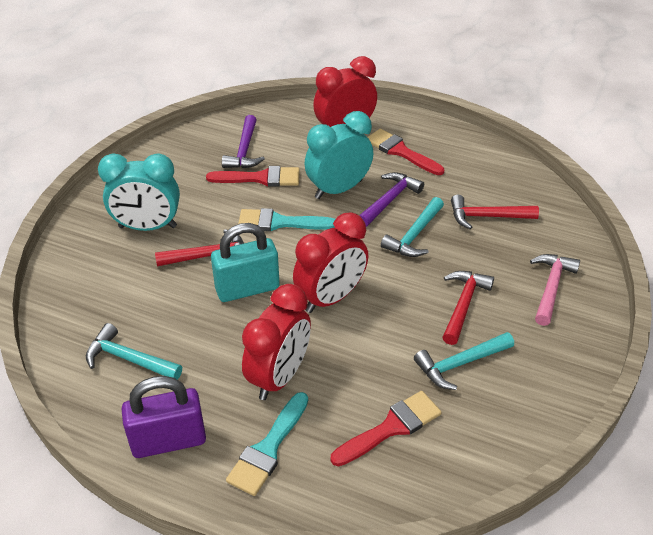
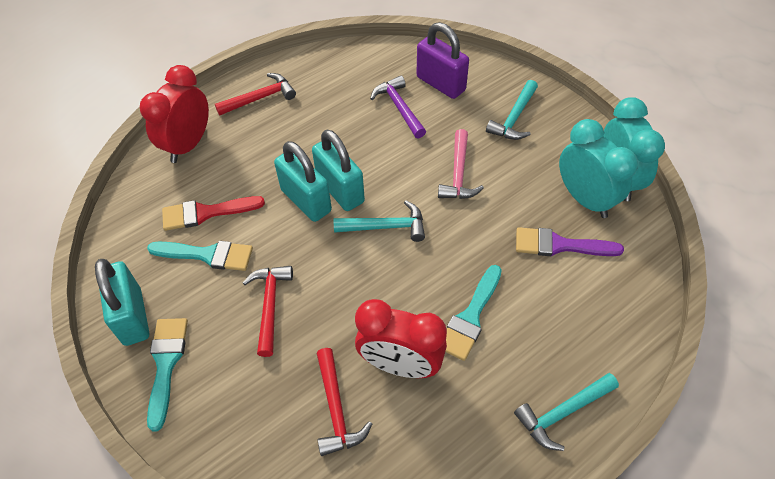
purple brush: none = 0 -> [516,227,624,256] = 1
purple hammer: [222,115,265,168] [359,172,424,227] = 2 -> [370,75,426,139] = 1
red brush: [206,166,300,187] [330,391,442,467] [368,129,444,175] = 3 -> [162,196,265,231] = 1
red clock: [242,284,311,400] [293,212,368,313] [313,56,377,127] = 3 -> [140,65,209,163] [355,299,447,378] = 2
turquoise brush: [226,392,308,496] [238,208,335,231] = 2 -> [147,241,253,271] [147,318,188,432] [445,265,502,361] = 3
turquoise padlock: [211,223,280,302] = 1 -> [95,259,149,346] [274,141,332,222] [312,130,365,211] = 3

